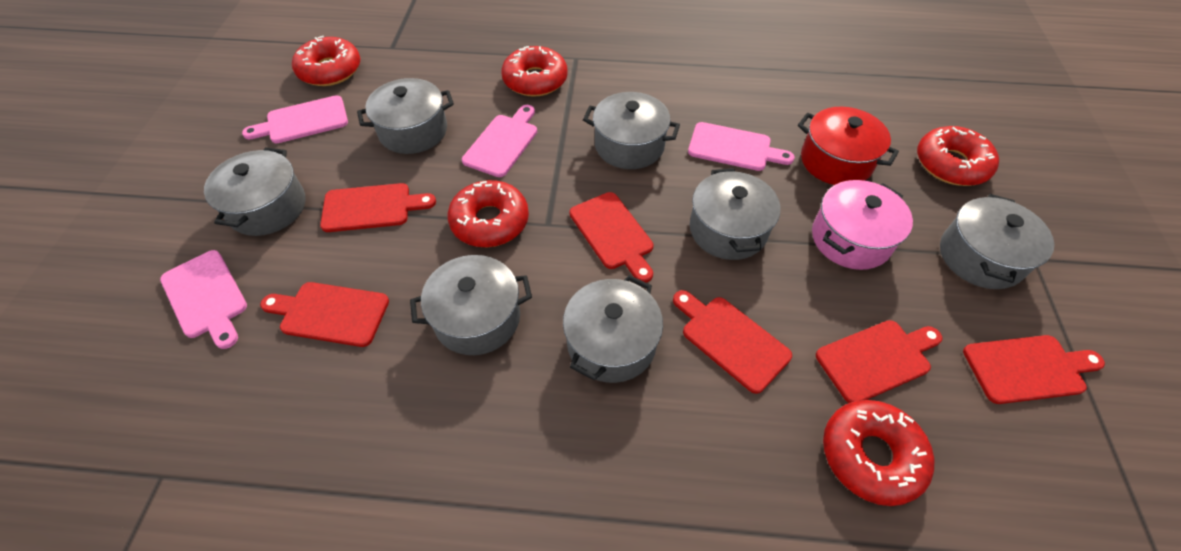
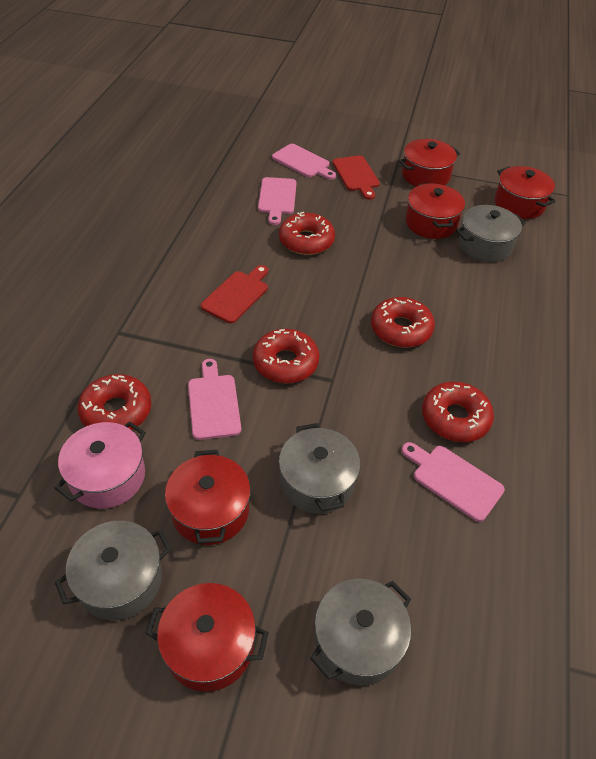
grey pot: [204,147,305,236] [357,78,454,154] [410,255,532,355] [563,275,663,383] [583,92,680,169] [690,168,780,260] [940,194,1054,289] = 7 -> [55,521,172,621] [279,423,360,514] [310,579,411,686] [456,205,526,262] = 4
red cutting board: [260,282,389,347] [320,183,436,232] [570,192,654,283] [673,290,792,394] [816,320,942,403] [963,335,1105,404] = 6 -> [201,265,268,323] [333,155,380,200] = 2
red pot: [798,107,899,185] = 1 -> [145,583,269,692] [165,450,251,545] [399,139,460,187] [405,183,465,239] [495,166,556,219] = 5

